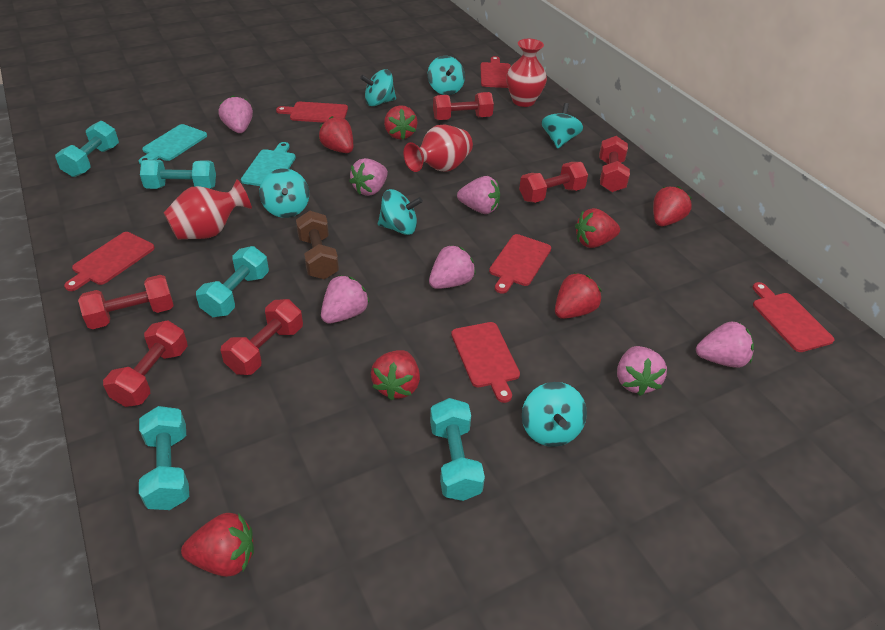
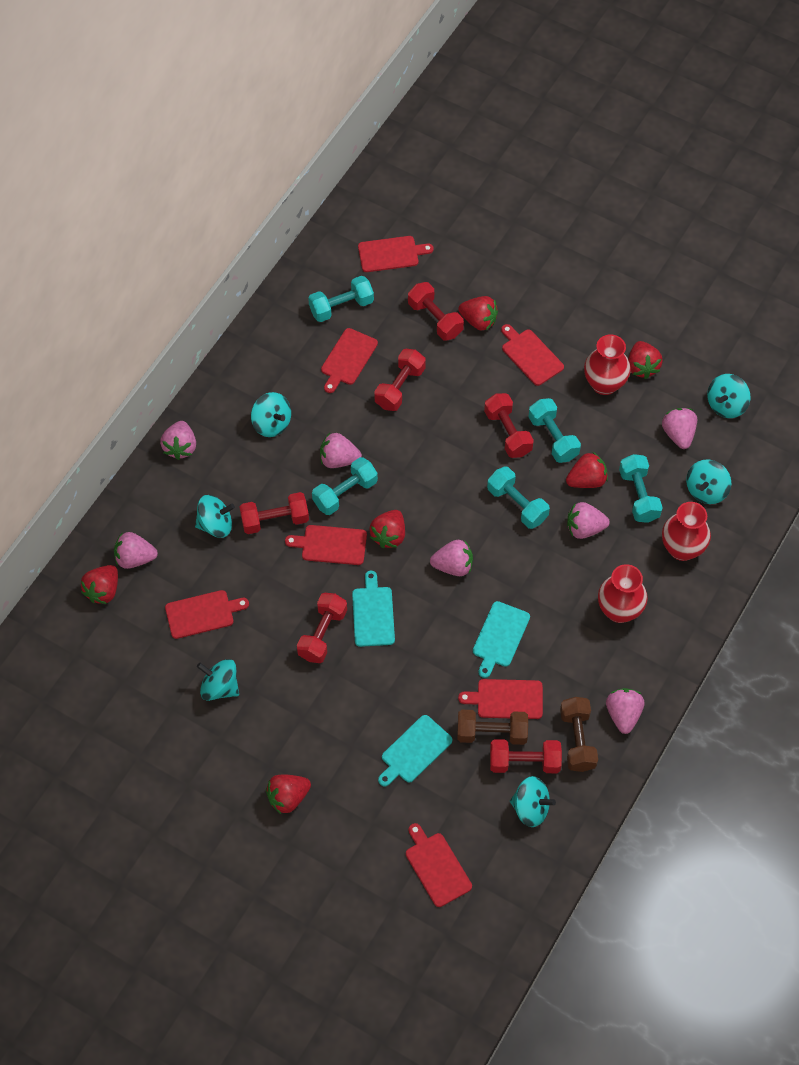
brown dumbbell: [296,211,339,279] = 1 -> [457,710,528,745] [560,697,598,772] = 2
red cutting board: [64,232,155,291] [276,102,348,123] [451,322,520,403] [481,56,511,88] [489,234,551,294] [753,282,834,352] = 6 -> [165,590,249,639] [285,525,367,565] [321,328,378,393] [358,236,434,272] [406,823,472,907] [458,679,543,719] [501,324,564,386] = 7
red strawberry: [181,513,254,577] [319,116,353,153] [371,350,420,401] [384,105,418,140] [555,272,601,319] [575,208,620,248] [653,186,692,226] = 7 -> [81,565,118,604] [266,774,311,814] [370,510,405,548] [458,296,498,331] [566,452,608,488] [628,341,663,379] = 6
turquoise cutting board: [139,124,207,165] [241,142,296,186] = 2 -> [352,571,395,647] [378,715,452,787] [473,601,530,678] = 3

